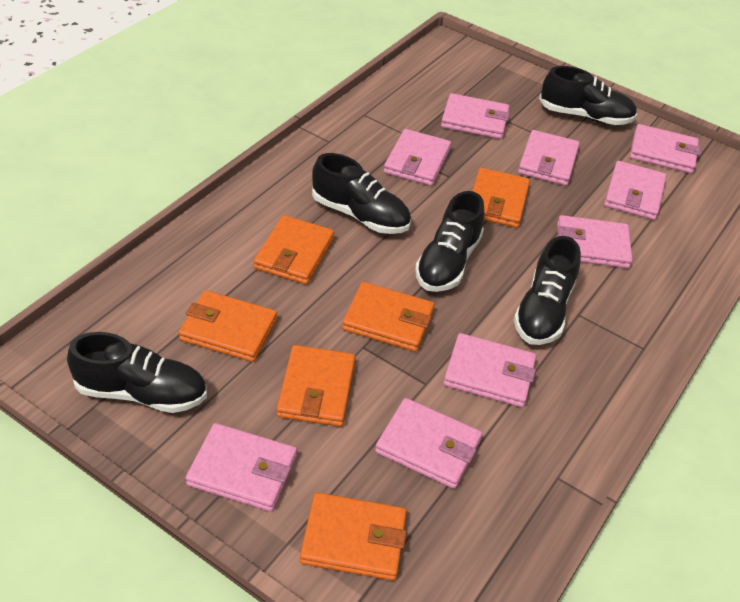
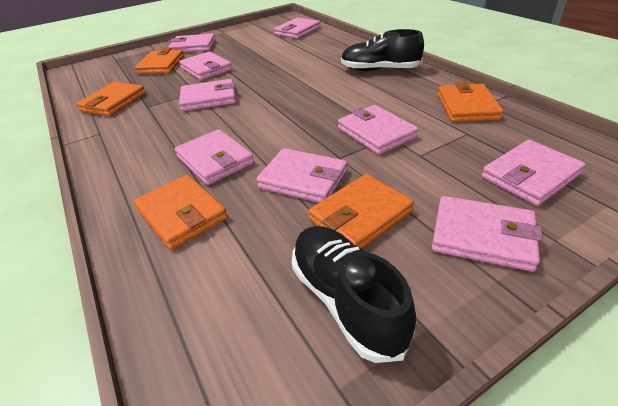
black shoe: [67,332,207,413] [312,153,411,234] [415,191,484,292] [514,236,581,345] [539,66,637,125] = 5 -> [292,226,416,363] [341,29,424,71] = 2
orange wallet: [179,290,277,362] [254,215,334,284] [277,345,355,427] [300,492,407,581] [342,282,434,352] [472,168,530,228] = 6 -> [76,82,146,116] [134,175,228,250] [135,48,184,74] [308,174,414,248] [438,82,503,122] = 5

